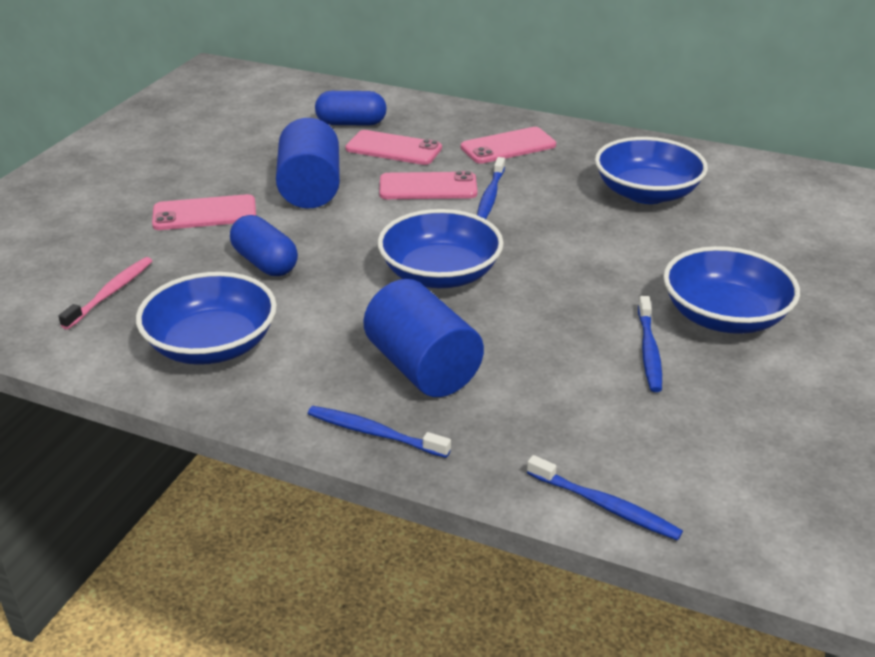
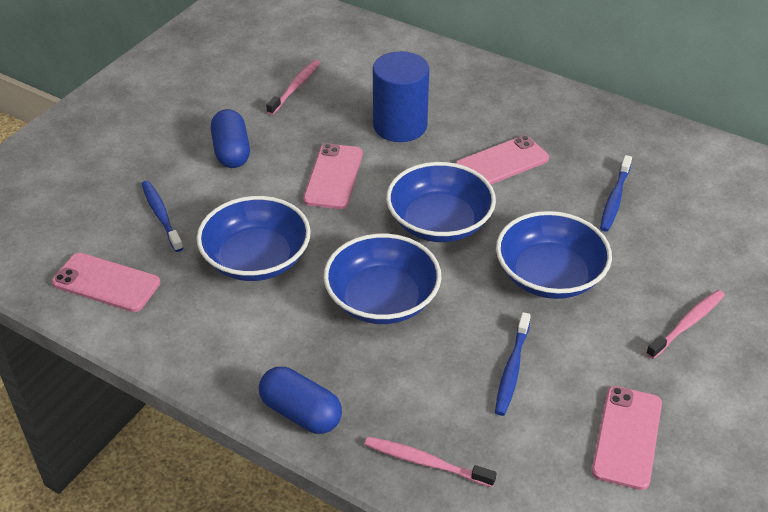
blue cylinder: [276,118,340,208] [363,279,484,397] = 2 -> [373,51,429,142] = 1
blue toothbrush: [308,406,451,458] [477,157,505,219] [527,455,683,541] [638,296,662,392] = 4 -> [142,181,183,252] [495,312,531,416] [600,155,632,232] = 3
pink toothbrush: [58,257,152,329] = 1 -> [266,60,321,115] [365,437,497,487] [646,290,725,359] = 3

